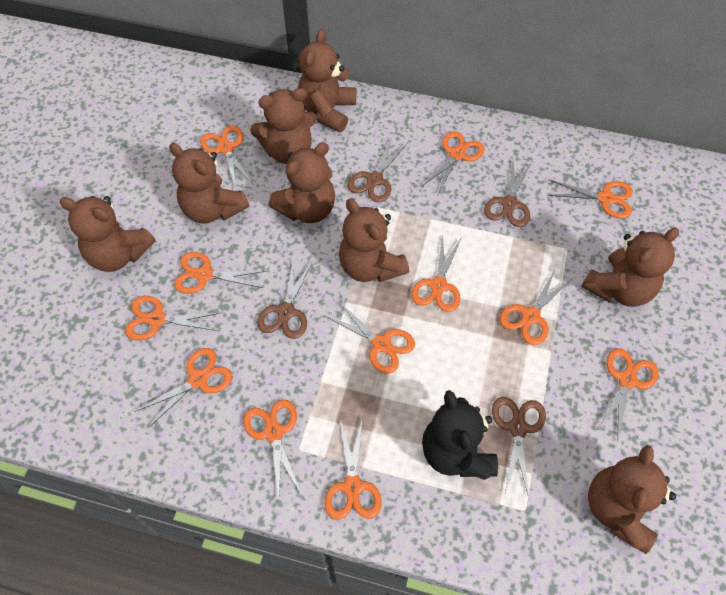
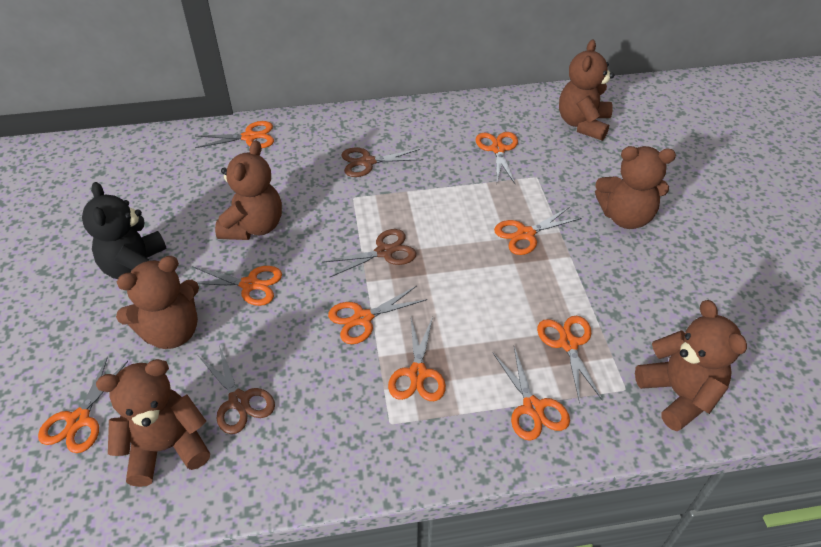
brown scissors: [257,258,313,339] [347,139,408,202] [484,162,531,227] [492,397,546,498] = 4 -> [199,345,275,434] [322,229,416,278] [341,148,424,177] = 3
brown teddy bear: [59,196,156,272] [169,143,249,223] [250,88,317,164] [269,142,336,223] [298,29,356,132] [339,198,409,282] [581,228,679,307] [588,445,676,554] = 8 -> [96,359,210,487] [116,256,199,349] [215,140,282,240] [559,39,614,141] [595,146,676,229] [635,300,747,431] = 6
orange scissors: [125,296,220,341] [135,348,233,428] [174,252,267,294] [200,126,254,189] [243,399,301,500] [325,420,382,520] [326,301,415,374] [411,234,462,312] [421,131,485,194] [500,269,573,345] [547,180,633,219] [597,349,659,439] = 12 -> [38,356,128,453] [192,266,282,306] [195,121,274,148] [328,286,427,344] [388,317,446,401] [476,132,518,184] [493,347,570,441] [494,207,581,255] [537,316,603,403] = 9

